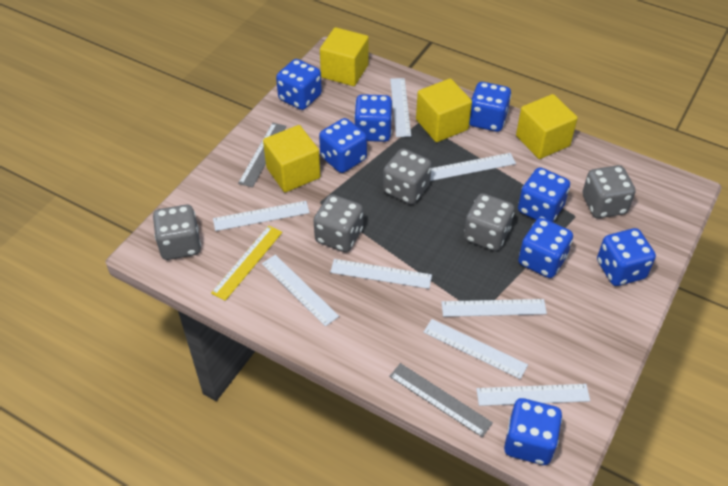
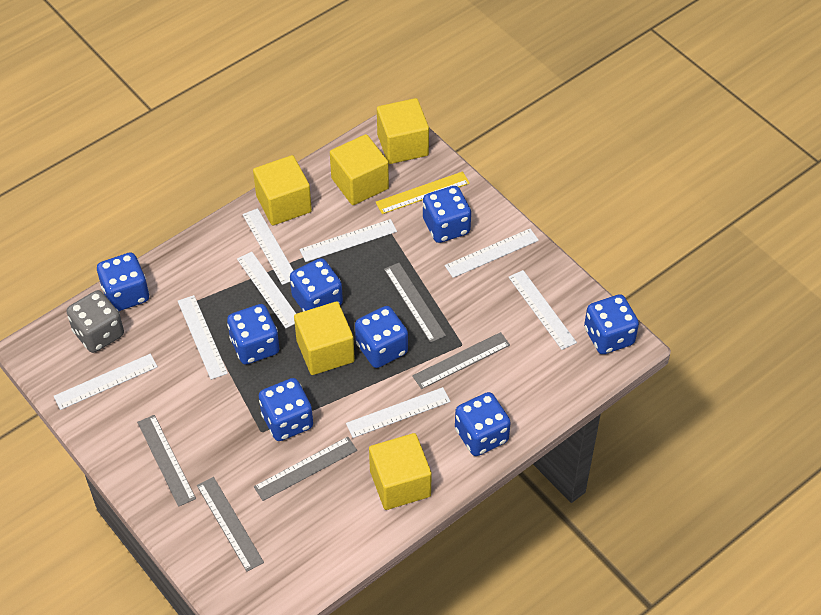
grey dice: [153,205,201,260] [313,194,363,252] [383,148,432,205] [464,193,515,251] [582,165,635,218] = 5 -> [66,290,124,353] = 1
grey ruler: [238,123,287,187] [389,363,493,437] = 2 -> [137,415,196,507] [197,477,264,572] [254,437,357,501] [384,263,446,343] [412,332,510,389] = 5
yellow cube: [263,125,320,192] [320,27,369,86] [416,78,472,142] [516,94,578,159] = 4 -> [253,155,312,225] [294,301,355,375] [330,134,389,205] [369,433,432,510] [377,98,429,164] = 5

